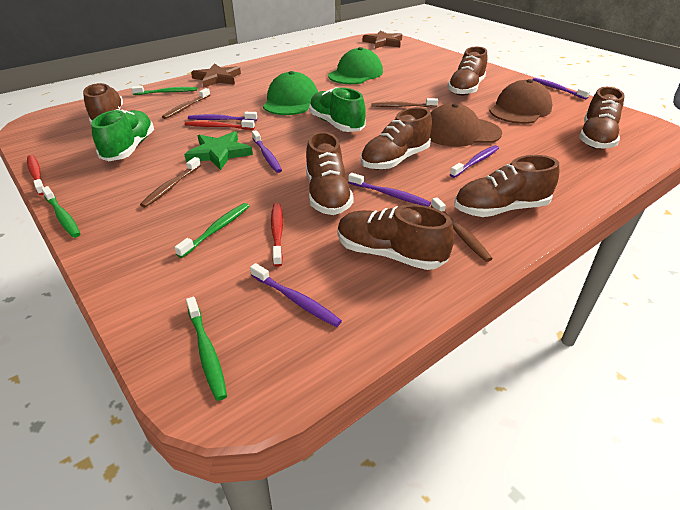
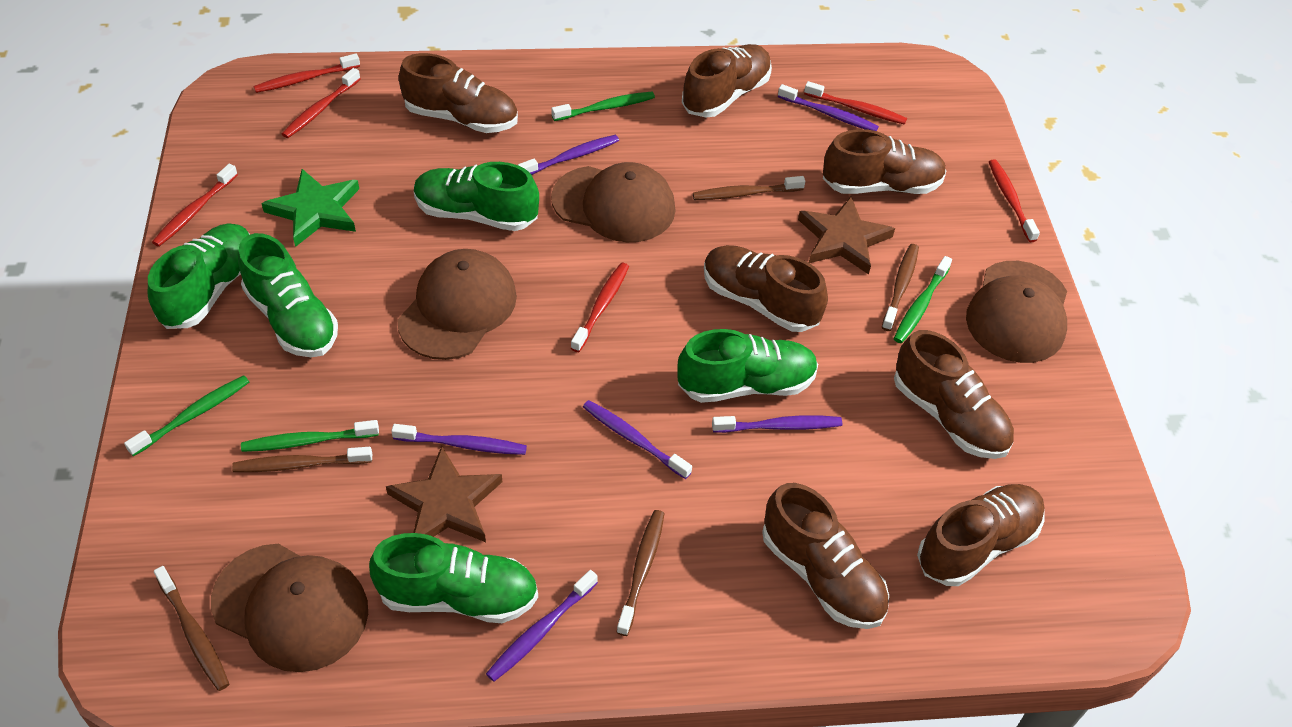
brown cap: [430,103,502,147] [489,79,553,124] = 2 -> [211,544,368,672] [397,249,517,360] [551,162,676,242] [966,261,1067,363] = 4
brown toothbrush: [140,157,201,208] [162,88,210,119] [371,98,438,107] [431,197,493,262] = 4 -> [154,566,229,691] [232,447,372,472] [616,510,665,636] [693,176,805,200] [882,244,919,331] = 5
green cap: [263,71,318,115] [328,47,383,84] = 2 -> none = 0
green shoe: [91,109,154,161] [309,87,366,132] = 2 -> [148,223,251,329] [238,233,338,357] [369,533,538,623] [414,162,539,231] [677,329,818,403] = 5
red toothbrush: [27,155,45,195] [185,120,255,130] [271,203,283,267] = 3 -> [152,164,238,247] [254,54,360,93] [282,68,361,138] [571,263,629,352] [804,81,907,125] [989,159,1040,242] = 6

